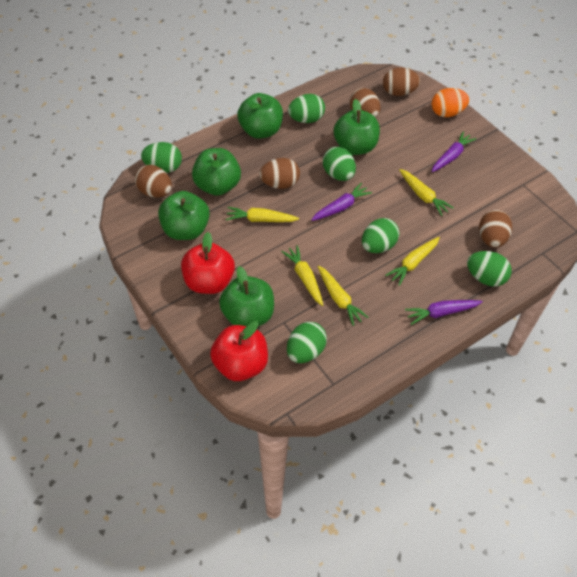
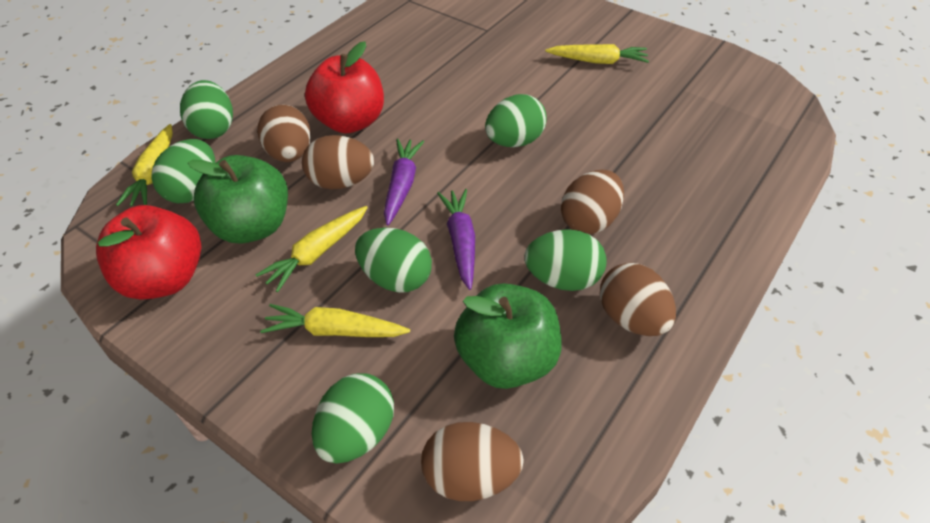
green apple: [158,191,210,240] [192,148,241,196] [219,266,274,326] [237,93,283,138] [334,99,380,155] = 5 -> [188,155,288,244] [454,283,562,389] = 2
orange egg: [432,88,469,117] = 1 -> none = 0
purple carrot: [311,183,372,221] [405,300,483,325] [431,131,477,172] = 3 -> [384,139,424,225] [437,189,475,290] = 2
yellow carrot: [226,207,299,222] [281,245,323,306] [317,266,369,326] [385,237,440,286] [399,169,454,216] = 5 -> [116,124,173,206] [256,206,368,292] [260,304,410,337] [545,44,649,64] = 4

